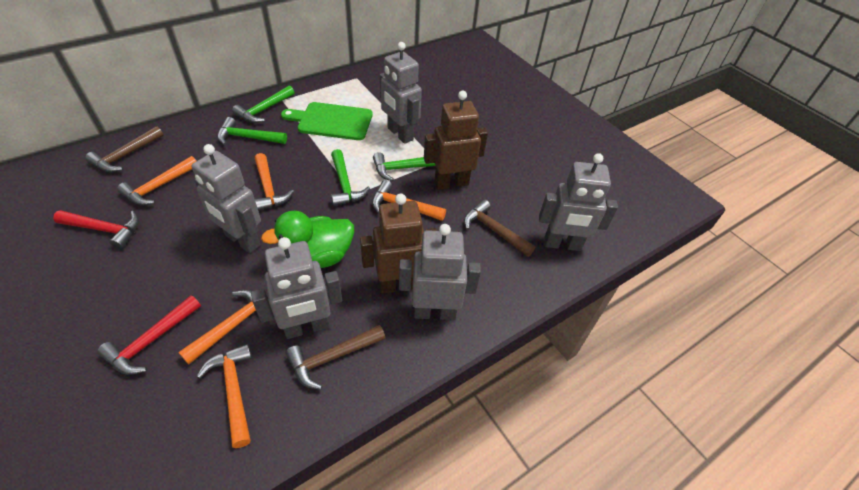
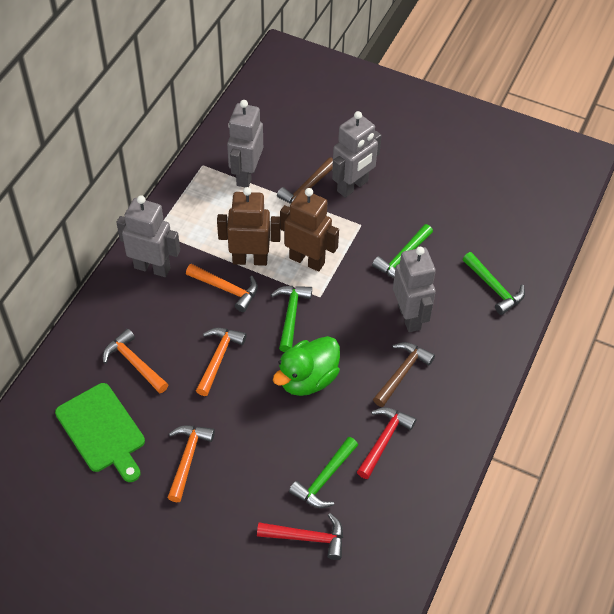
brown hammer: [85,126,164,172] [286,325,385,390] [464,199,535,257] = 3 -> [277,157,333,203] [373,342,435,407] = 2
grey robot: [192,144,261,253] [251,237,342,339] [380,42,422,144] [399,224,481,320] [539,153,618,251] = 5 -> [116,195,180,277] [227,100,263,187] [332,111,382,198] [393,247,436,332] = 4
orange hammer: [117,156,196,206] [178,290,274,364] [197,343,252,448] [255,153,294,211] [372,180,446,221] = 5 -> [103,329,169,393] [167,425,215,502] [186,264,258,312] [196,328,246,396] = 4

